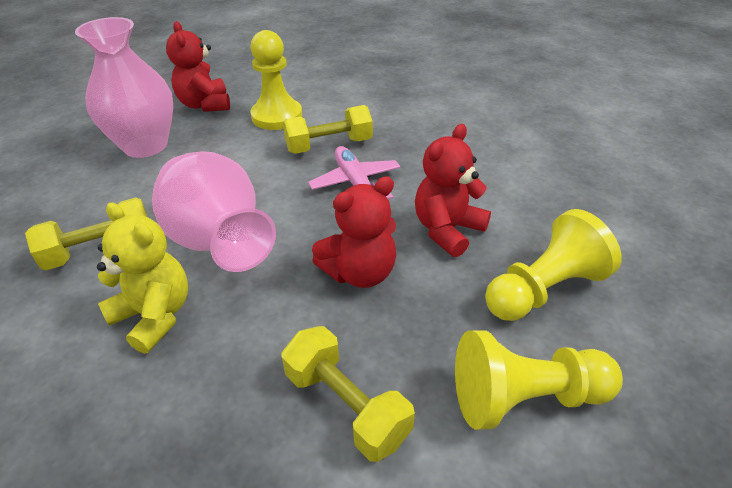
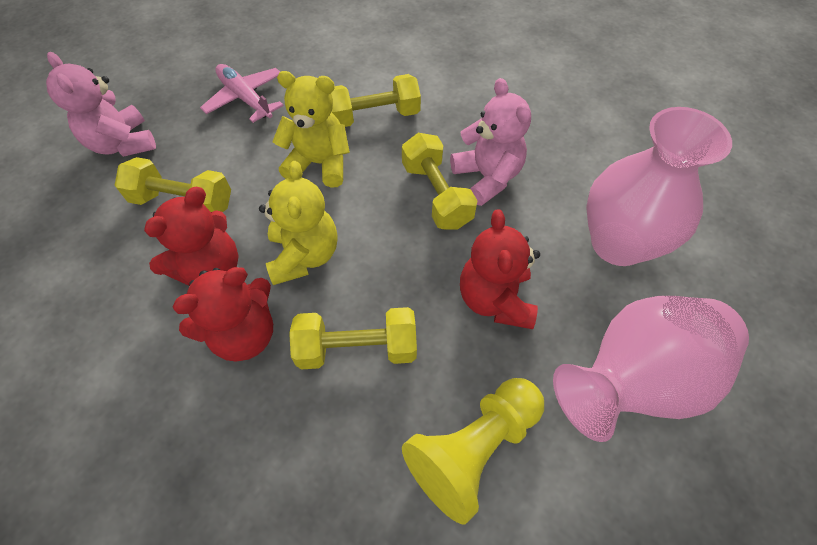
pink teddy bear: none = 0 -> [46,52,156,157] [450,78,531,206] = 2
yellow dumbbell: [25,198,148,270] [282,105,373,154] [282,326,415,462] = 3 -> [114,157,231,212] [289,307,417,370] [331,74,421,127] [402,133,478,230] = 4
yellow pawn: [250,30,302,130] [455,330,623,430] [485,209,622,321] = 3 -> [402,378,544,524] = 1
yellow teddy bear: [97,202,188,354] = 1 -> [259,161,337,285] [272,71,350,188] = 2

